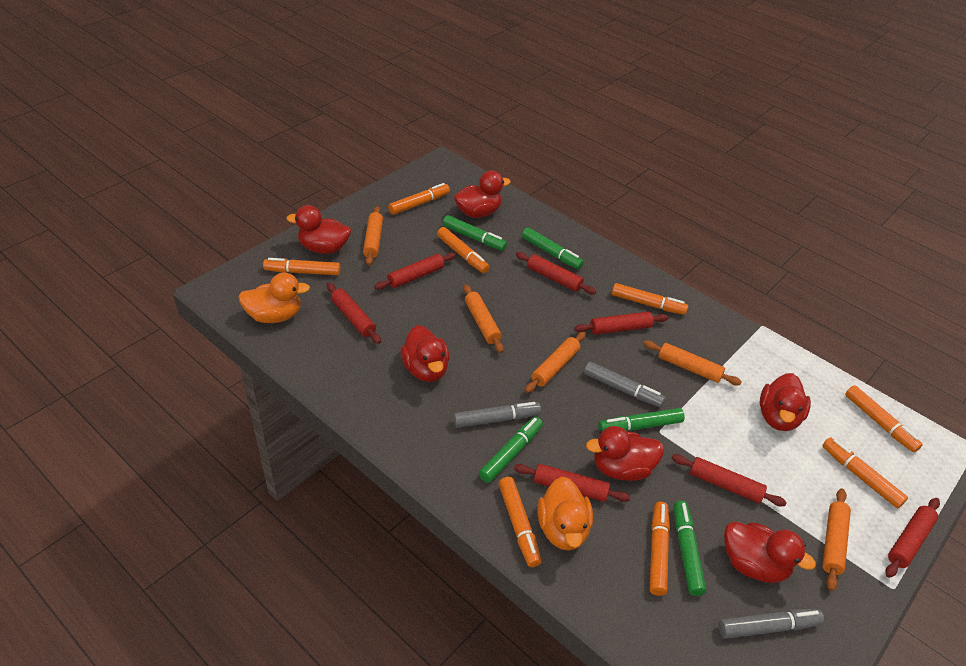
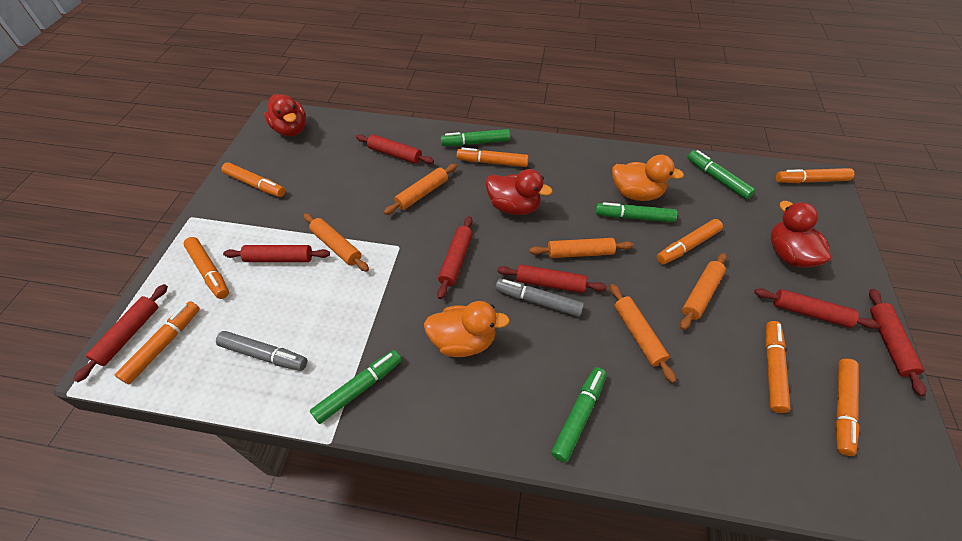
grey marker: [453,402,541,428] [584,361,665,407] [719,609,824,639] = 3 -> [216,331,307,371] [495,279,584,317] = 2
red duck: [286,205,351,254] [400,325,450,382] [454,170,511,218] [586,426,664,481] [724,522,816,583] [760,373,811,431] = 6 -> [264,94,306,136] [486,169,552,215] [771,201,831,268] = 3

